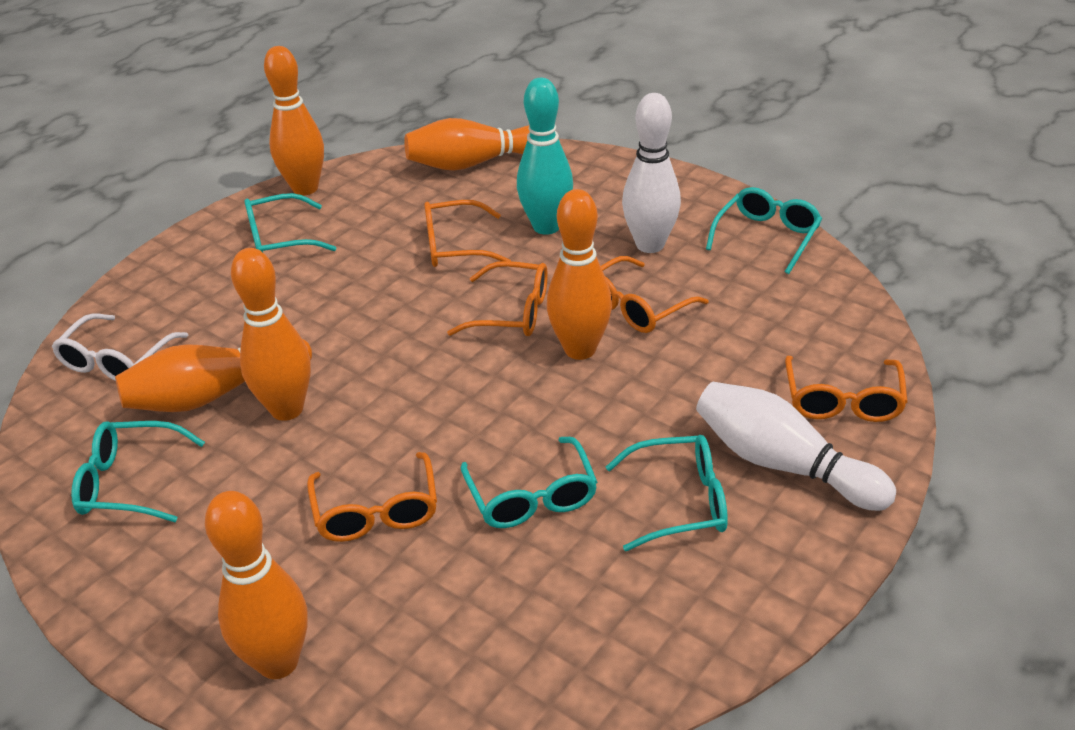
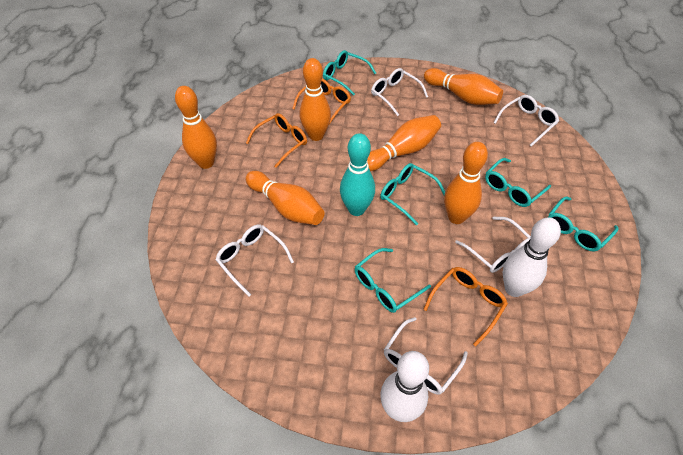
orange glasses: [307,452,437,542] [424,200,511,267] [447,261,548,336] [601,256,708,333] [785,356,908,422] = 5 -> [246,113,307,168] [292,78,351,124] [423,267,508,346] = 3
white glasses: [52,313,189,381] = 1 -> [215,224,294,297] [371,68,428,116] [384,317,468,395] [455,217,531,273] [494,95,559,147] = 5

